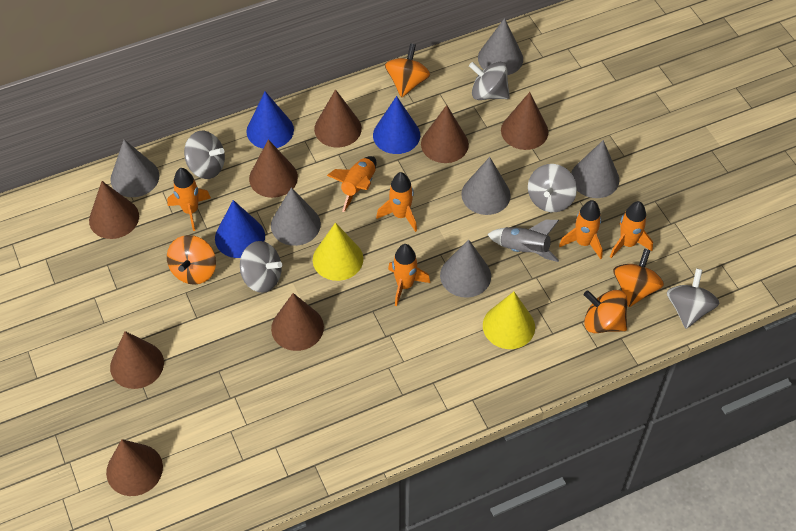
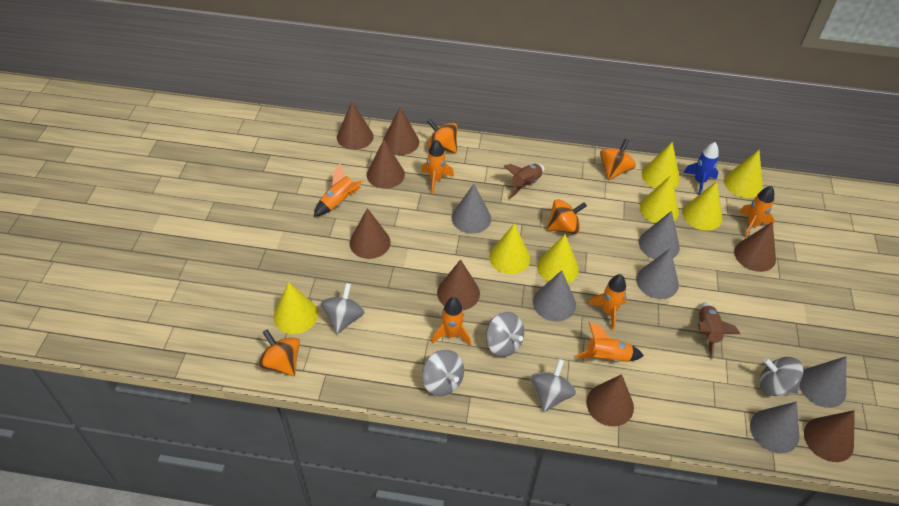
blue cone: [215,200,265,258] [246,91,294,149] [373,96,420,154] = 3 -> none = 0
blue rocket: none = 0 -> [683,142,719,195] = 1
brown rocket: none = 0 -> [503,164,544,199] [698,302,740,359] = 2
grey rocket: [487,220,559,262] = 1 -> none = 0
yellow cone: [313,223,363,281] [483,292,535,349] = 2 -> [273,282,318,334] [489,223,530,274] [537,234,579,283] [640,175,679,223] [642,142,680,189] [683,181,722,231] [724,150,763,198] = 7

